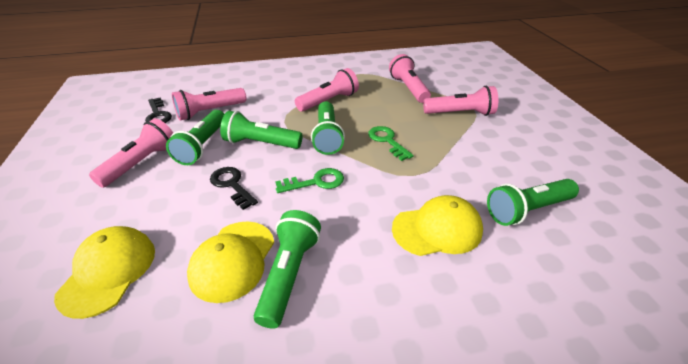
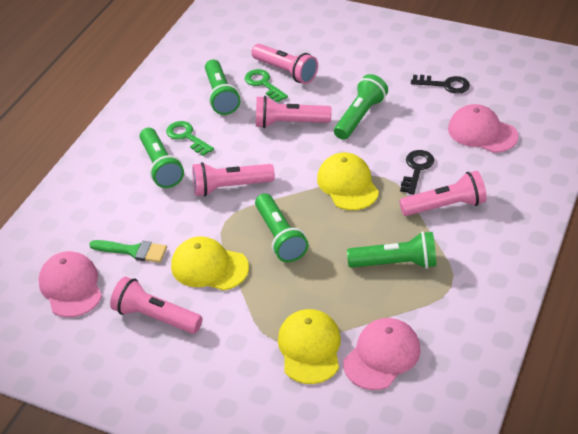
green brush: none = 0 -> [89,240,167,263] = 1
pink cap: none = 0 -> [38,251,102,317] [343,318,420,390] [448,104,518,153] = 3

